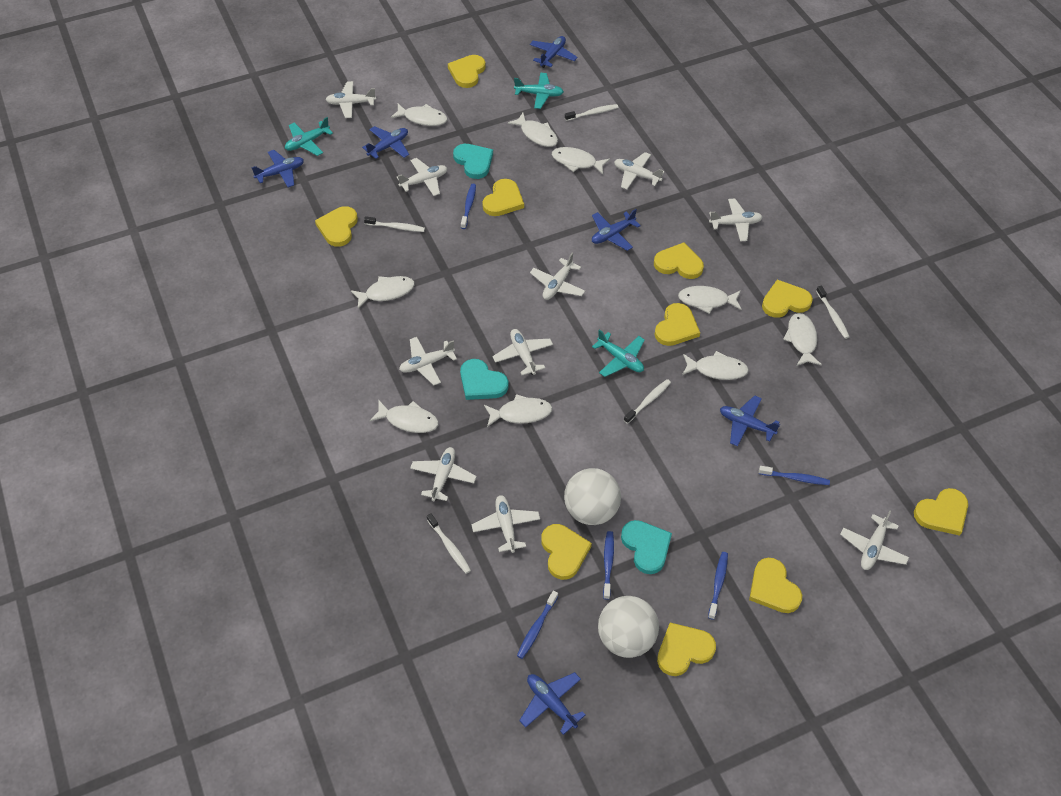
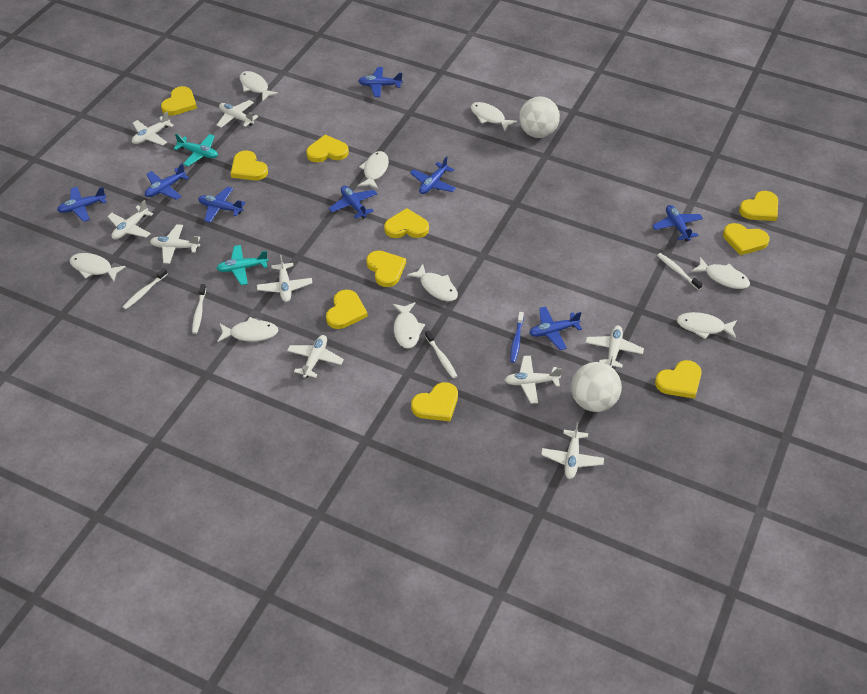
blue plane: [251,150,304,187] [362,126,409,159] [519,672,585,735] [530,36,578,68] [592,209,641,251] [720,395,780,447] = 6 -> [57,187,107,222] [145,163,189,200] [198,187,245,223] [329,186,377,219] [358,67,403,97] [410,156,456,194] [529,306,582,350] [652,205,703,241] = 8
blue toothbrush: [461,184,476,229] [517,590,558,659] [603,531,614,600] [708,552,728,620] [759,466,830,485] = 5 -> [510,312,524,363] = 1
turquoise heart: [453,144,493,179] [460,359,509,400] [621,520,672,574] = 3 -> none = 0
turquoise plane: [285,117,333,156] [514,73,564,109] [592,329,645,377] = 3 -> [173,134,218,166] [217,245,268,285] = 2
white plane: [325,81,376,118] [397,158,447,196] [399,337,457,385] [410,447,477,501] [471,495,540,553] [492,329,553,375] [530,252,585,300] [614,152,665,189] [709,198,763,242] [840,511,909,570] = 10 -> [107,200,153,240] [132,112,174,146] [150,224,200,264] [217,100,258,128] [257,255,312,302] [287,335,344,378] [505,356,562,404] [541,422,604,479] [585,325,644,368] = 9
white toothbrush: [364,216,425,232] [427,513,471,574] [565,104,618,121] [624,379,671,424] [816,286,850,339] = 5 -> [123,268,168,309] [192,284,206,334] [425,330,457,379] [657,253,702,290] = 4

